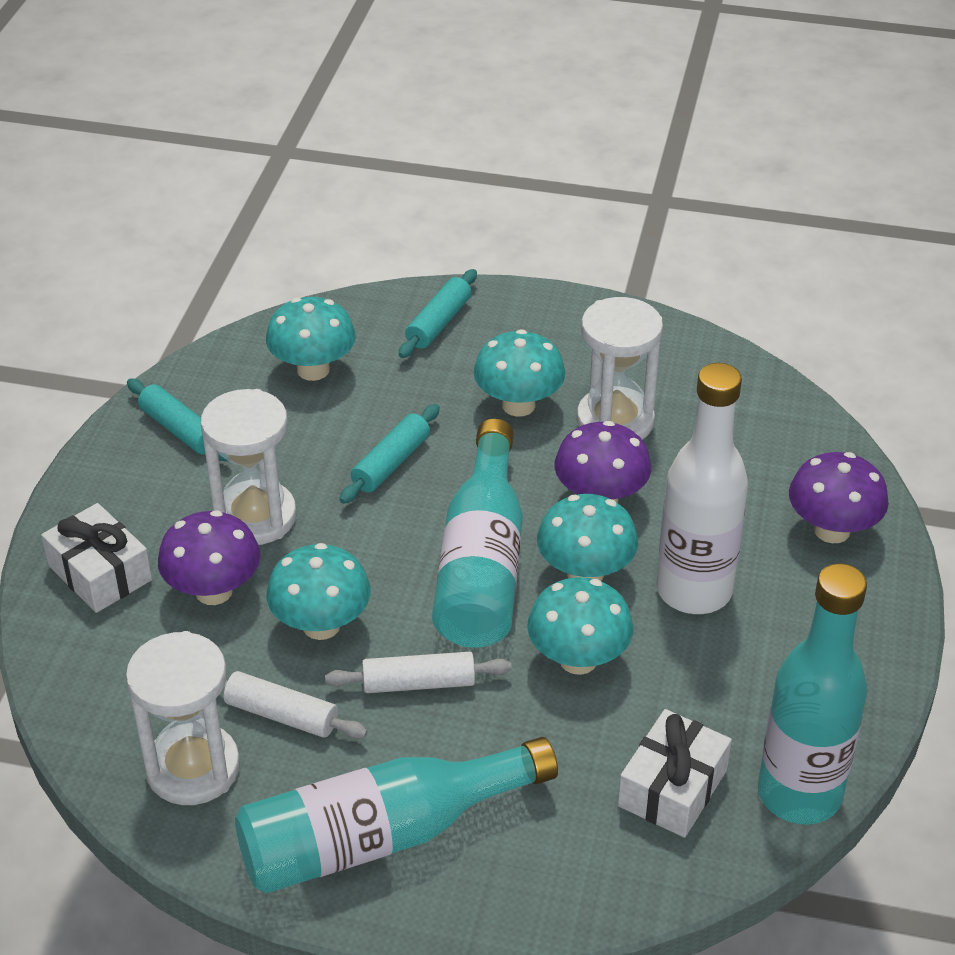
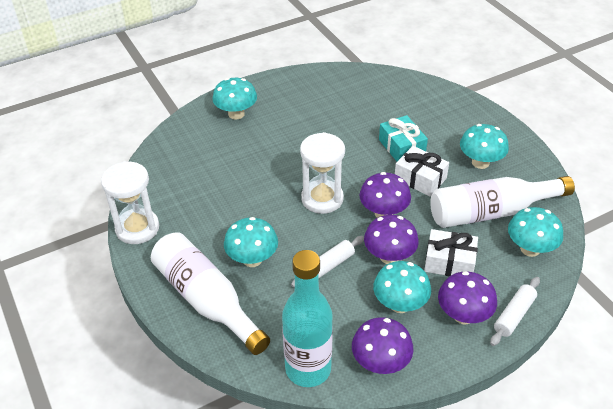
purple mushroom: [158,510,260,605] [554,421,651,503] [789,452,889,543] = 3 -> [352,317,413,374] [360,172,411,218] [364,215,419,264] [438,271,497,324] = 4
turquoise bottle: [235,737,558,893] [432,418,523,648] [758,563,867,825] = 3 -> [282,250,333,387] = 1
turquoise gift: none = 0 -> [379,115,428,161] = 1
turquoise rolling pin: [127,379,228,461] [339,404,440,504] [399,269,477,358] = 3 -> none = 0
white bottle: [656,363,748,614] = 1 -> [151,232,270,355] [430,176,575,228] = 2
white hourglass: [126,631,240,805] [201,389,297,545] [577,297,663,440] = 3 -> [101,161,159,244] [300,132,345,214] = 2

